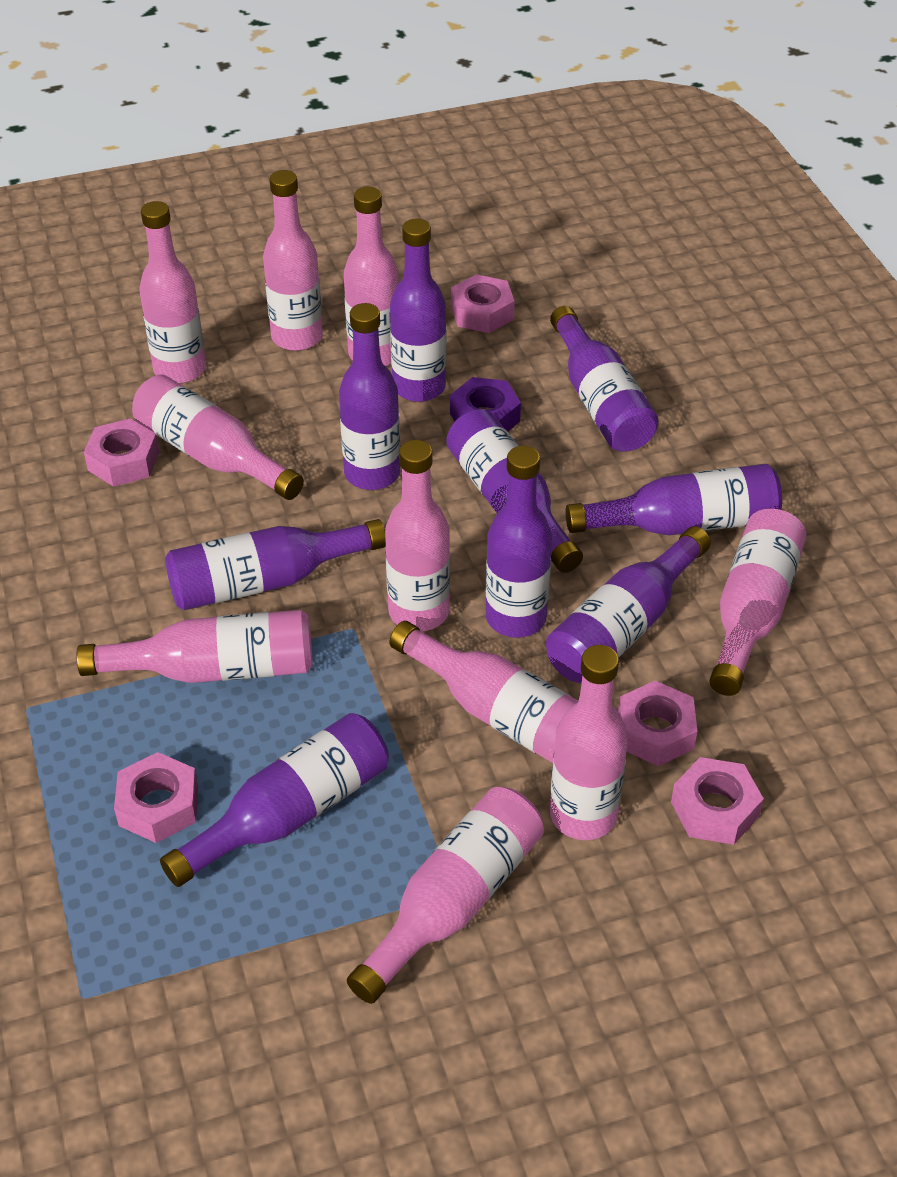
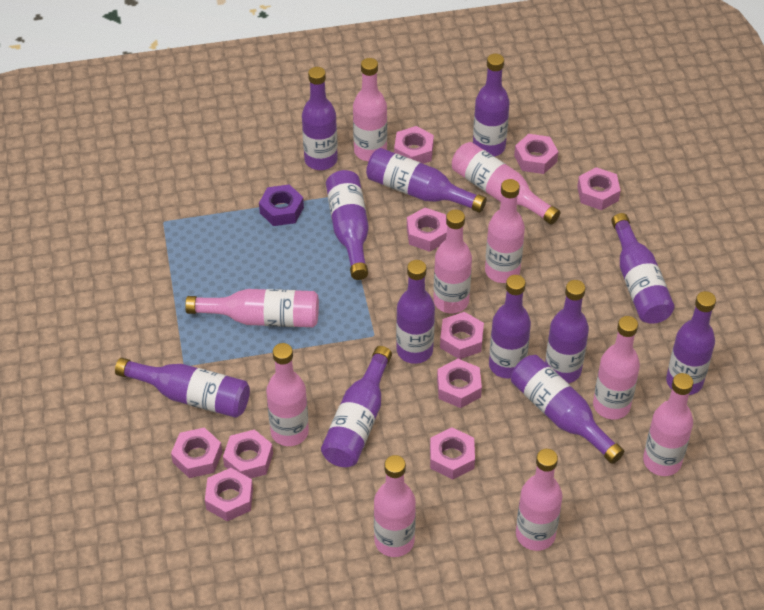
pink nut: [84,418,159,486] [114,752,198,843] [451,274,515,333] [618,681,697,766] [671,757,764,845] = 5 -> [171,427,222,478] [205,468,253,521] [223,429,273,478] [394,126,434,164] [407,208,447,252] [430,427,475,480] [437,359,482,408] [440,312,484,359] [514,134,558,174] [577,167,621,210] = 10
purple bottle: [160,713,389,887] [165,519,386,610] [339,303,400,490] [390,219,446,402] [446,409,583,572] [486,446,552,638] [546,526,711,684] [550,306,659,452] [565,464,782,535] = 9 -> [115,358,250,418] [302,67,338,170] [321,346,392,467] [326,170,369,280] [366,148,486,213] [396,260,435,364] [473,54,510,157] [489,275,531,379] [511,355,624,464] [545,280,589,383] [611,213,675,324] [666,291,716,395] = 12

